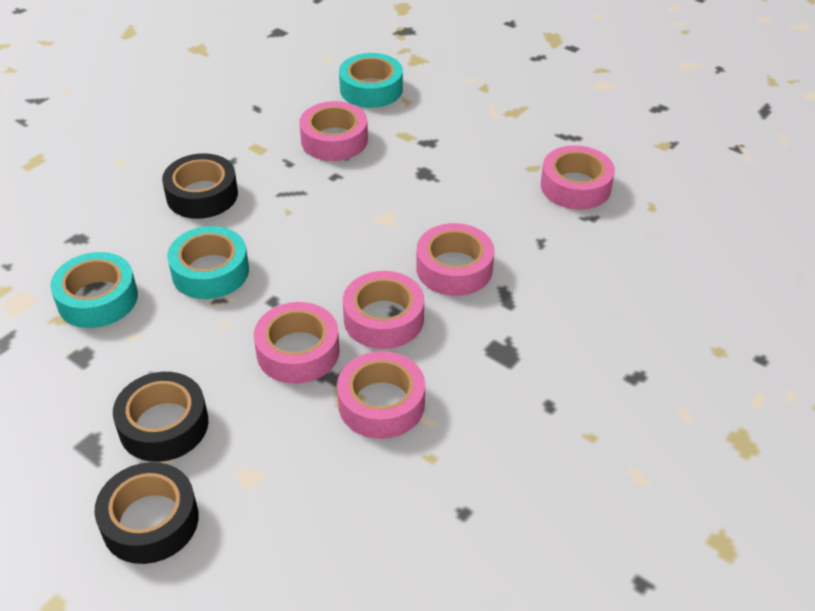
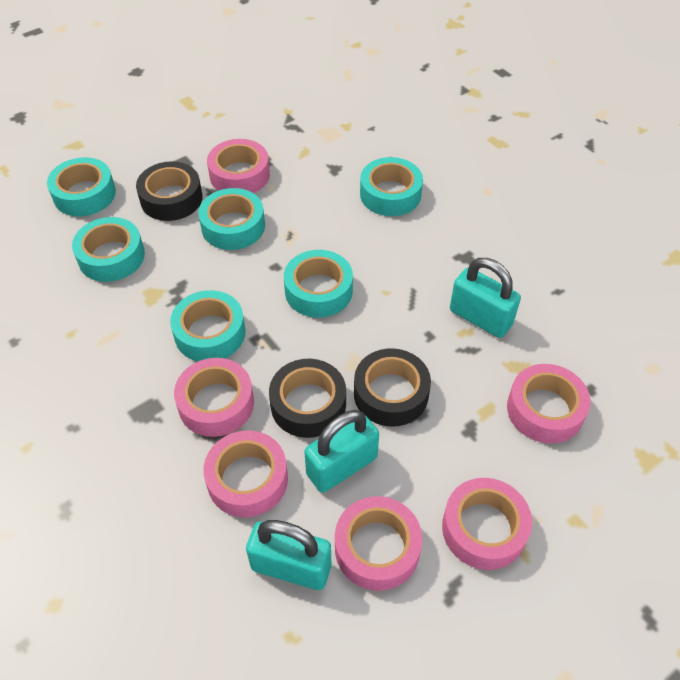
turquoise padlock: none = 0 -> [246,520,331,590] [304,410,379,493] [450,258,521,338] = 3
turquoise tape: [50,252,138,328] [167,226,249,299] [339,53,403,108] = 3 -> [47,157,116,216] [72,217,145,282] [170,290,246,361] [198,188,265,250] [284,250,353,318] [360,157,423,216] = 6

